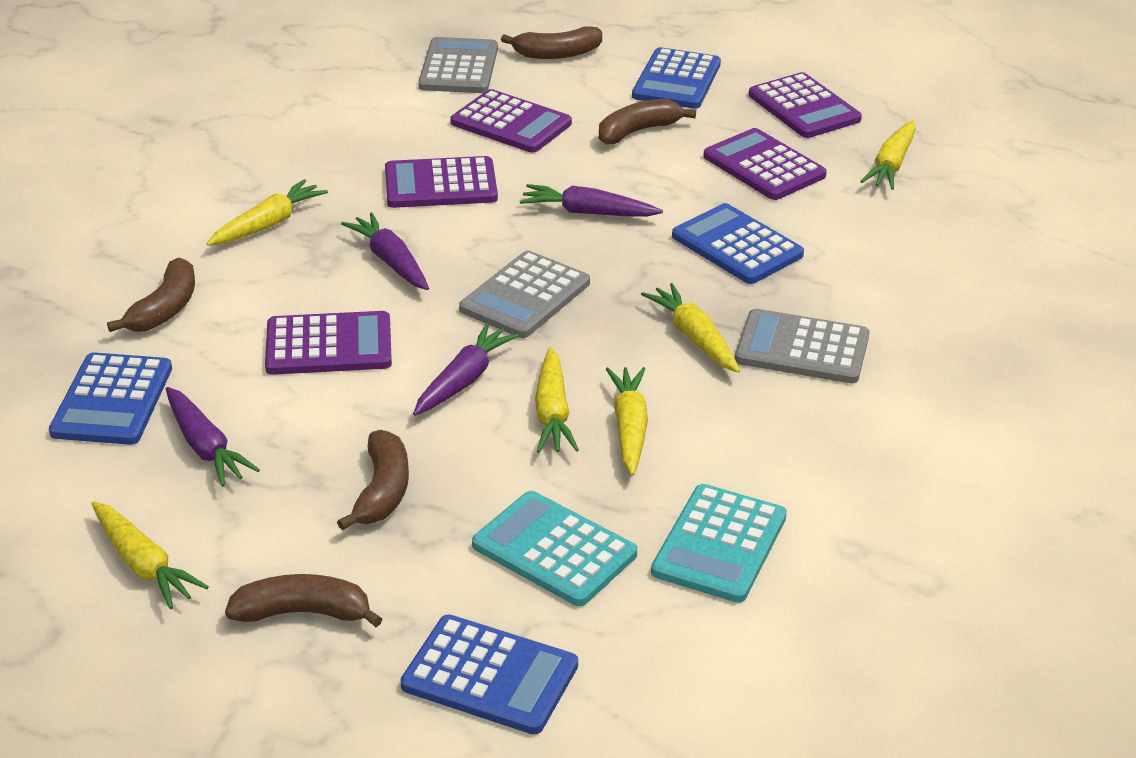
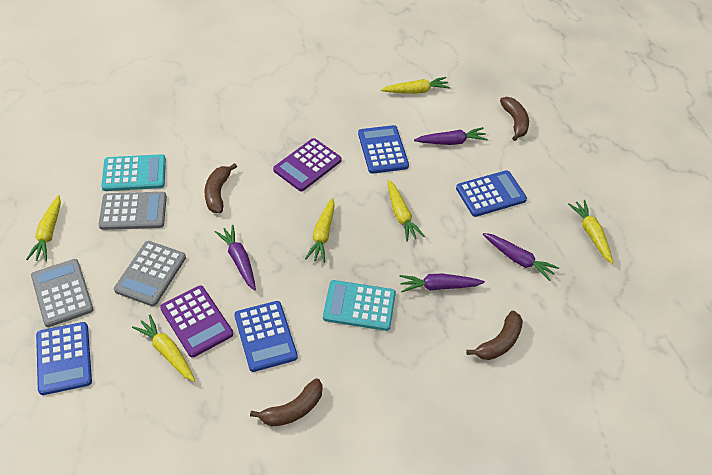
brown banana: [107,258,195,332] [225,574,382,627] [337,430,409,530] [501,26,602,59] [599,99,696,145] = 5 -> [205,163,237,213] [250,378,322,426] [466,311,523,360] [500,97,529,141] = 4
purple calculator: [265,311,392,375] [385,156,498,208] [451,89,572,153] [703,128,827,200] [749,72,862,138] = 5 -> [160,285,233,358] [273,138,342,191] = 2

